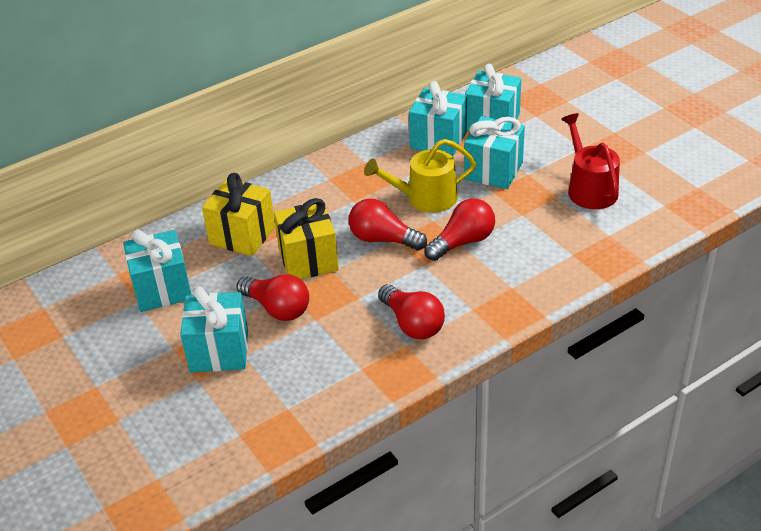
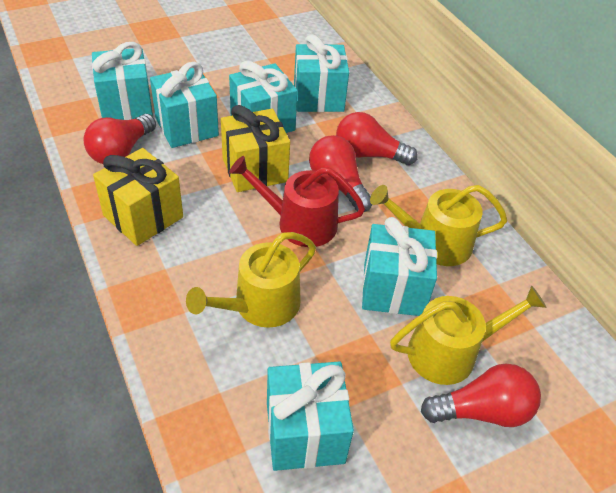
turquoise gift: [123,230,192,312] [180,286,248,372] [409,81,467,157] [464,116,525,189] [465,64,521,131] = 5 -> [92,42,153,120] [150,62,219,148] [229,61,298,133] [267,361,354,471] [294,34,349,112] [362,217,437,316] = 6
yellow watering can: [364,139,476,213] = 1 -> [186,232,316,328] [370,185,508,266] [390,285,547,385] = 3

